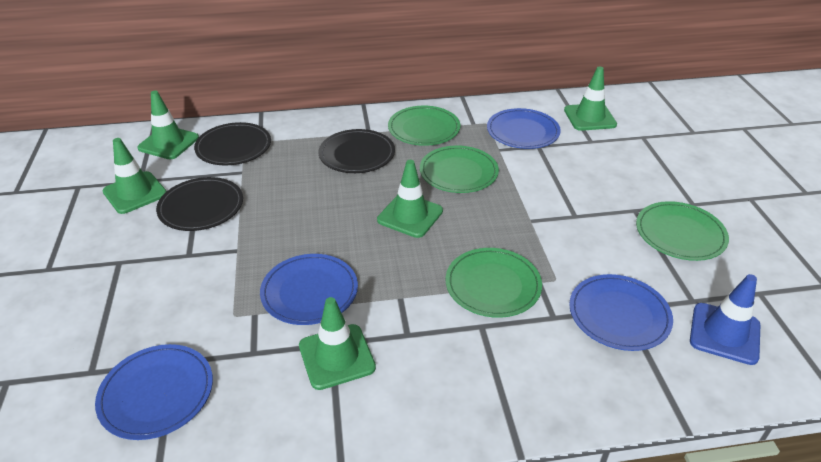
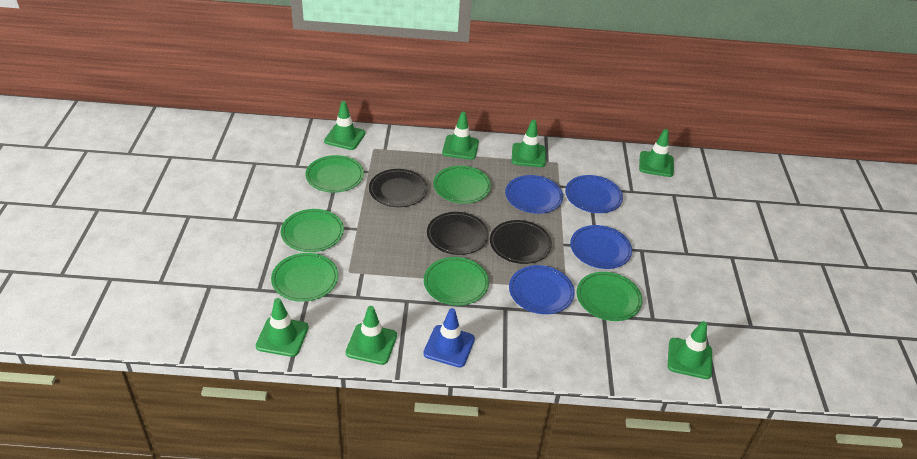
green plate: [388,106,460,146] [420,146,499,193] [446,248,542,318] [636,201,729,261] = 4 -> [271,253,338,302] [281,209,344,252] [305,155,364,193] [424,257,489,306] [433,166,491,204] [577,272,643,321] = 6
green traffic cone: [102,138,167,214] [137,91,199,159] [299,297,376,390] [377,160,443,238] [564,66,617,131] = 5 -> [256,298,308,357] [324,101,366,150] [346,306,397,365] [442,112,479,160] [511,120,546,167] [639,129,674,177] [668,321,712,379] = 7

